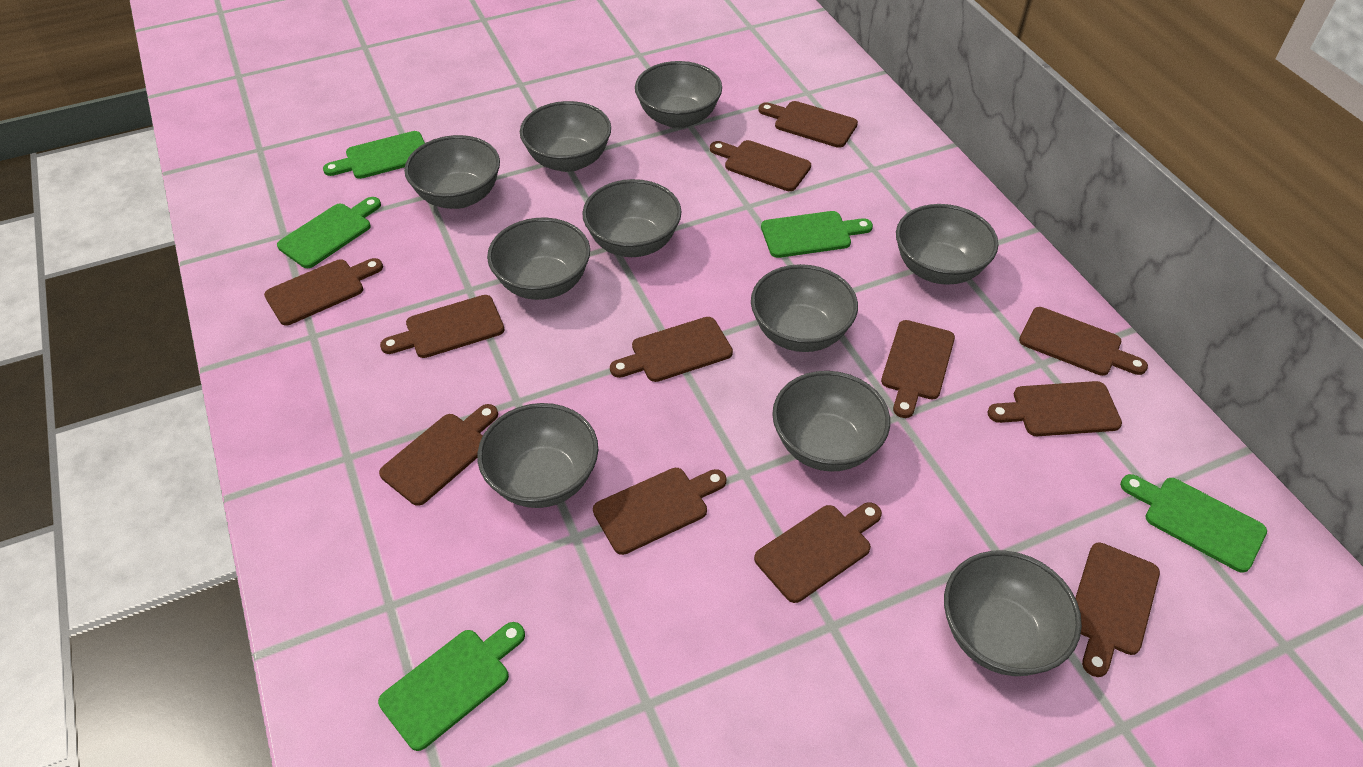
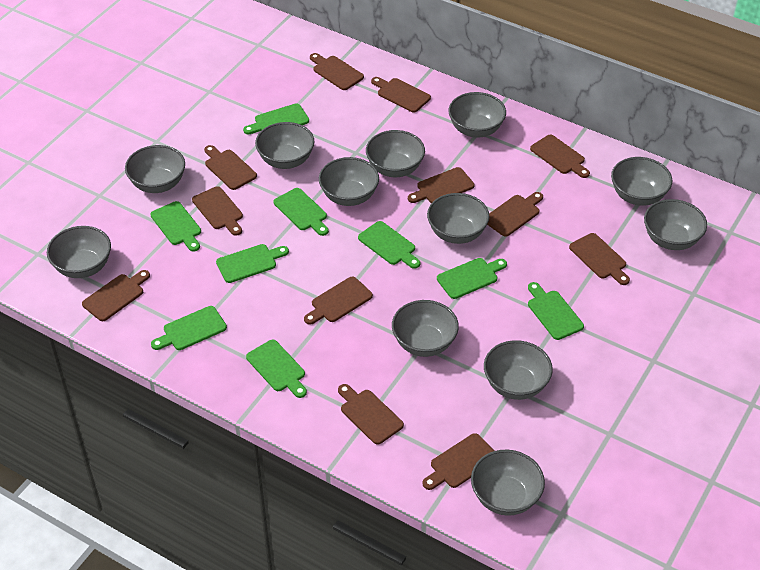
green cutting board: [277,197,381,268] [323,131,425,179] [378,622,525,751] [761,211,873,258] [1120,474,1267,573] = 5 -> [150,201,201,252] [151,306,227,350] [216,244,289,283] [243,103,309,134] [246,340,307,398] [274,188,329,236] [358,221,420,269] [437,258,507,299] [528,282,584,340] = 9
grey bowl: [404,135,500,209] [477,403,598,508] [487,218,590,300] [520,101,611,172] [582,179,681,257] [635,61,722,129] [751,264,858,352] [772,371,890,472] [896,204,998,285] [944,550,1082,676] = 10 -> [47,226,111,278] [125,145,185,193] [255,122,315,169] [319,157,379,206] [366,130,425,177] [392,300,459,357] [427,193,489,244] [448,92,506,138] [471,450,545,516] [484,340,553,400] [611,157,673,206] [644,199,707,250] = 12

